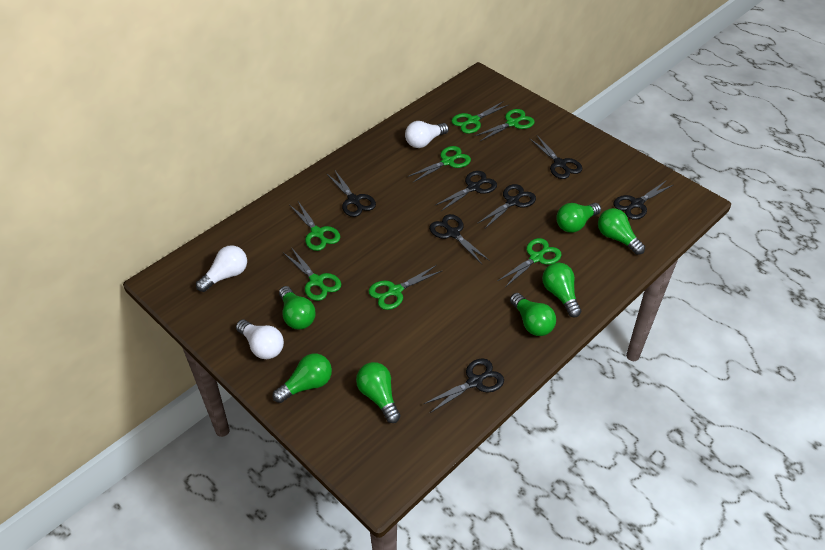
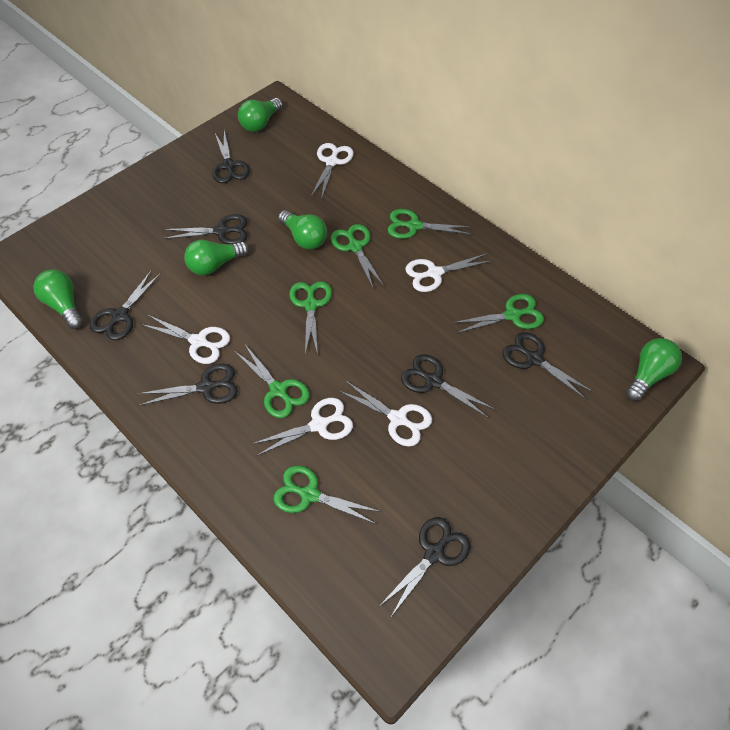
green light bulb: [273,353,332,403] [279,286,316,329] [356,362,400,423] [510,293,556,336] [542,262,581,318] [556,203,601,233] [598,208,645,255] = 7 -> [34,270,83,329] [184,240,249,275] [238,98,283,132] [278,210,327,250] [626,338,682,401] = 5
green scissors: [283,247,341,301] [290,201,340,251] [369,265,443,310] [407,146,471,182] [451,101,508,134] [475,109,535,141] [498,238,562,286] = 7 -> [235,345,310,418] [274,466,381,524] [289,281,332,355] [331,224,384,288] [388,209,472,239] [452,294,544,333] = 6
white light bulb: [196,245,247,292] [236,320,284,359] [405,121,449,148] = 3 -> none = 0
white scissors: none = 0 -> [141,315,230,364] [252,398,353,456] [311,143,354,197] [338,381,432,447] [406,253,491,292] = 5

